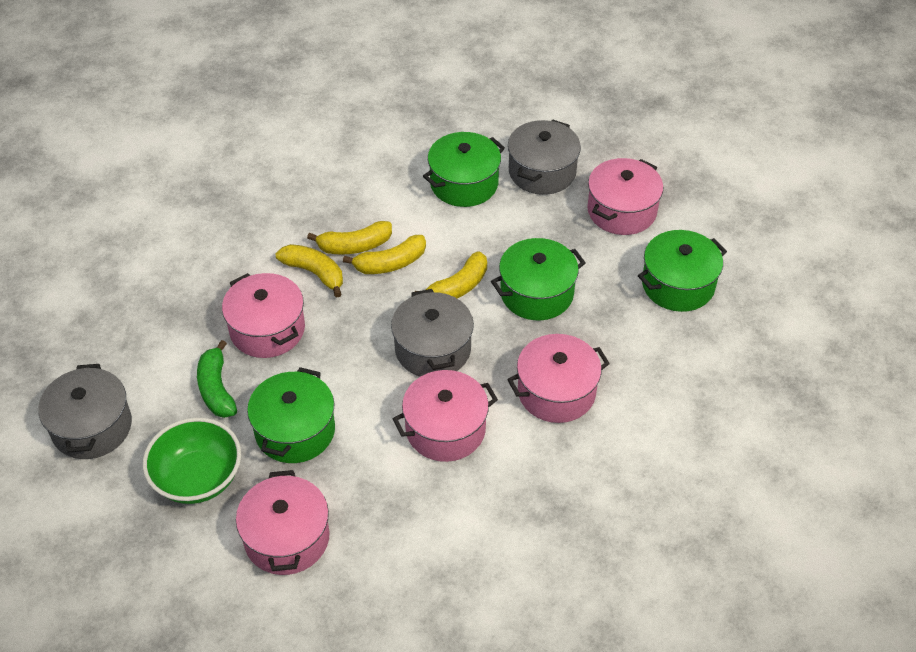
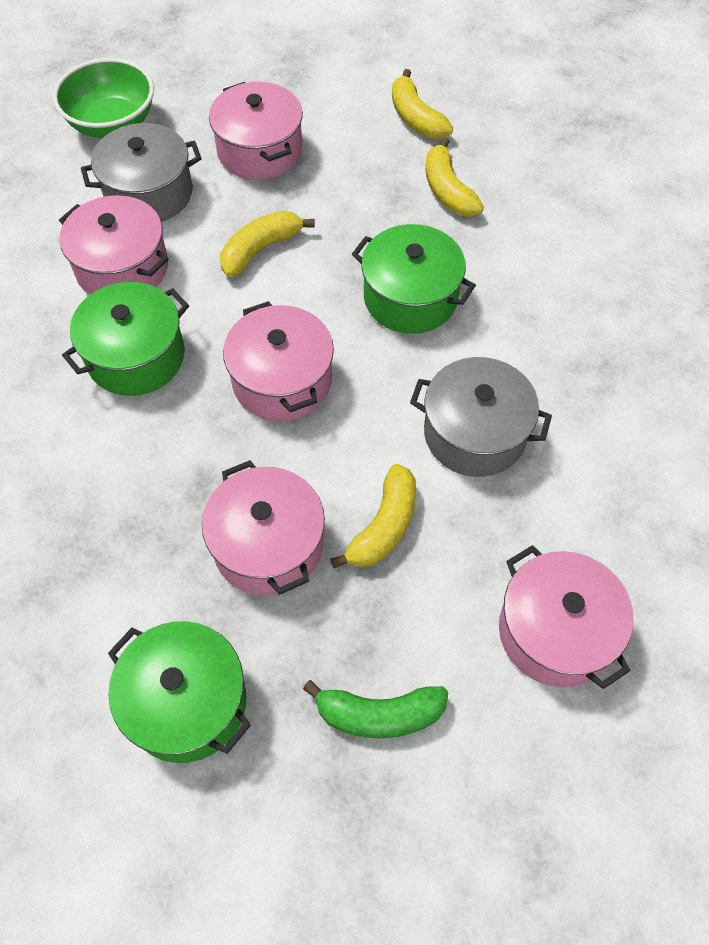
green pot: [247,367,335,463] [423,132,505,207] [491,238,586,320] [638,230,727,312] = 4 -> [62,282,189,396] [108,621,251,763] [352,224,476,334] = 3
grey pot: [38,364,132,459] [391,289,474,377] [508,120,581,195] = 3 -> [81,123,202,222] [410,357,552,477] = 2

